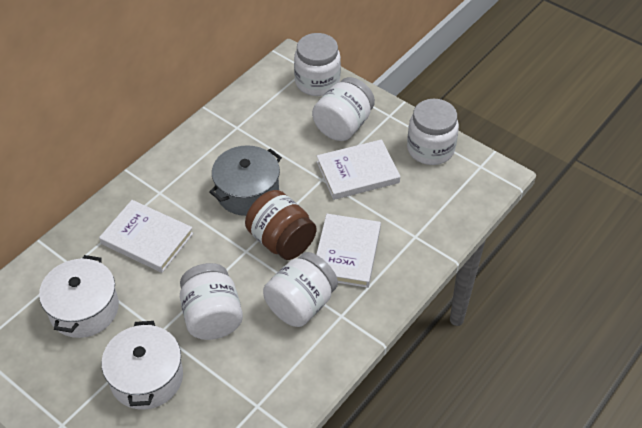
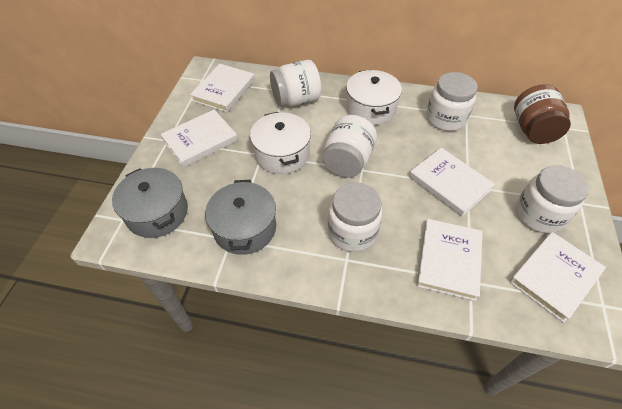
grey pot: [209,145,282,216] = 1 -> [112,168,188,238] [205,180,276,255] = 2
white book: [99,200,193,273] [316,214,381,288] [317,139,400,200] = 3 -> [160,110,238,167] [190,64,255,112] [409,148,495,217] [416,219,483,301] [509,232,606,323] = 5

